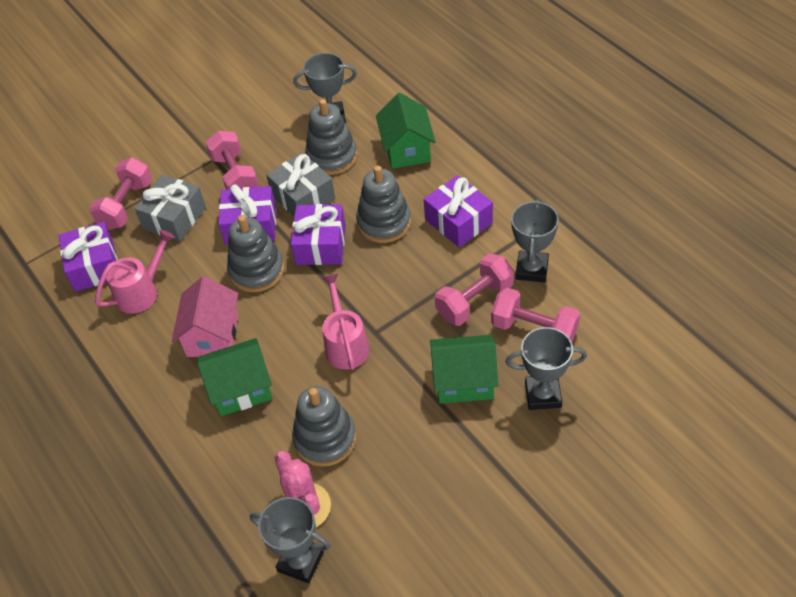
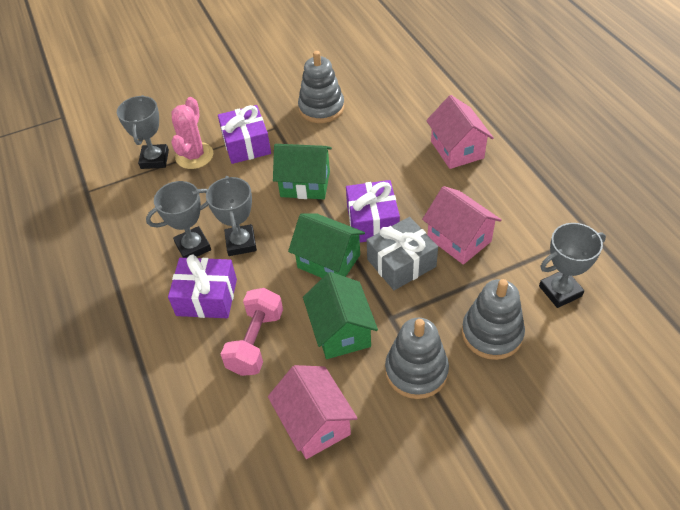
grey gift: [135,175,206,242] [266,152,335,216] = 2 -> [367,217,438,290] = 1
grey stacking toy: [227,215,284,292] [292,386,356,467] [305,99,357,175] [356,166,411,243] = 4 -> [298,51,345,123] [385,318,449,399] [462,279,525,360] = 3
pink dumbbell: [89,157,152,230] [206,131,259,190] [435,253,514,326] [491,288,580,342] = 4 -> [221,288,283,376] = 1
pink house: [172,276,238,357] = 1 -> [268,365,358,459] [422,186,502,265] [426,95,494,169] = 3
pink watering can: [95,230,175,314] [321,274,370,370] = 2 -> none = 0
purple gift: [59,222,118,292] [218,184,276,245] [291,204,346,265] [424,175,493,247] = 4 -> [168,255,237,318] [218,105,271,164] [346,180,400,242] = 3

